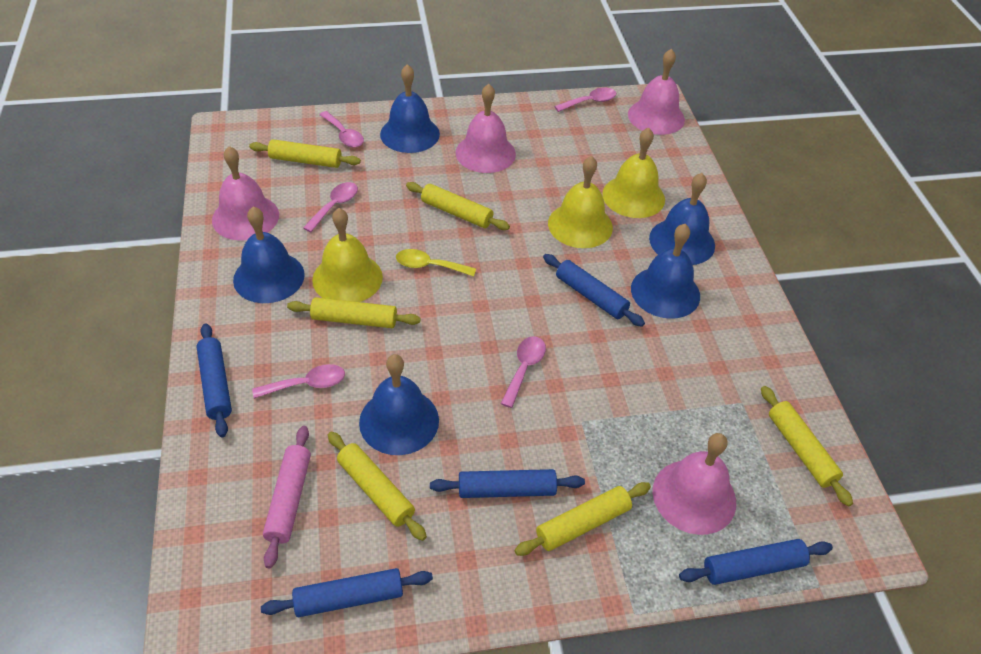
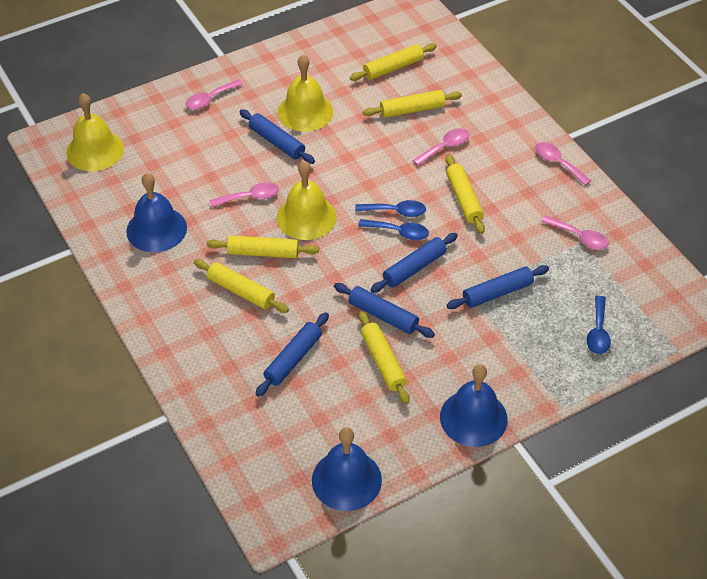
blue bell: [233,207,305,303] [359,354,439,455] [380,64,440,153] [631,224,700,319] [649,173,715,265] = 5 -> [126,173,187,252] [312,427,382,511] [440,364,508,447] = 3
blue spoon: none = 0 -> [355,200,426,217] [358,219,429,240] [586,296,611,354] = 3
pink bell: [212,146,279,241] [456,84,516,173] [628,49,685,135] [653,433,736,535] = 4 -> none = 0
pink rolling pin: [263,426,311,568] = 1 -> none = 0
yellow spoon: [396,249,476,276] = 1 -> none = 0

